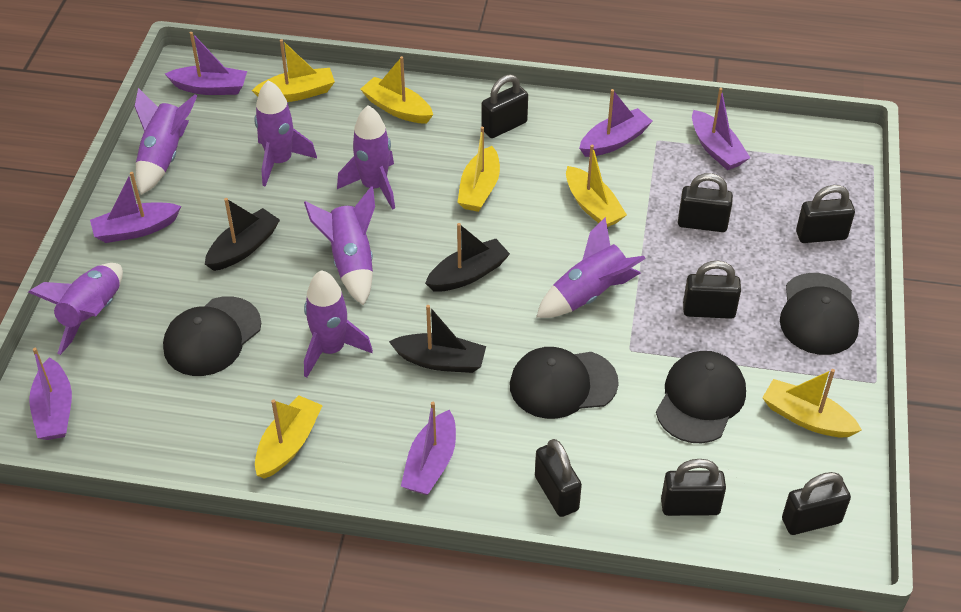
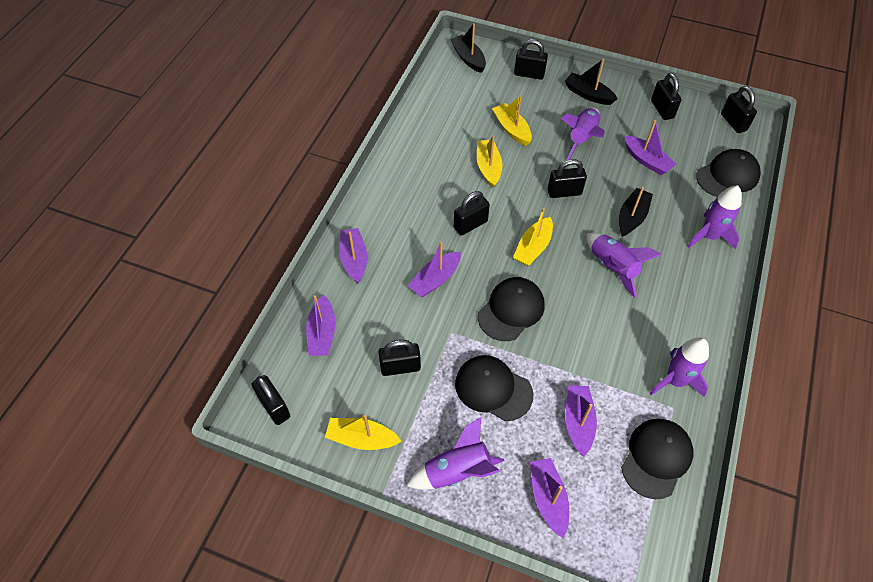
purple rocket: [28,263,123,355] [134,88,197,195] [254,80,317,187] [304,186,375,306] [304,270,373,378] [337,105,395,210] [536,217,646,318] = 7 -> [406,417,504,490] [561,108,605,160] [587,232,662,298] [650,337,709,397] [687,185,742,249] = 5
yellow boat: [252,39,335,102] [255,396,323,479] [360,56,433,123] [457,127,500,212] [566,145,627,227] [762,369,862,437] = 6 -> [325,415,402,450] [477,136,503,188] [492,96,532,146] [513,208,553,266] = 4

